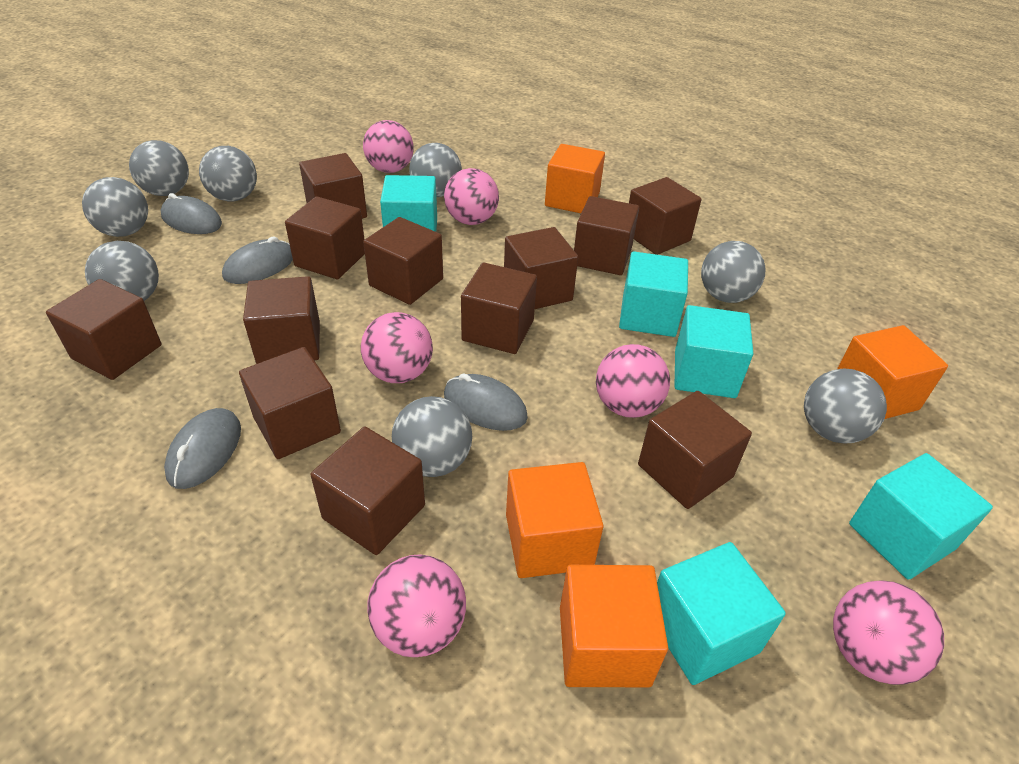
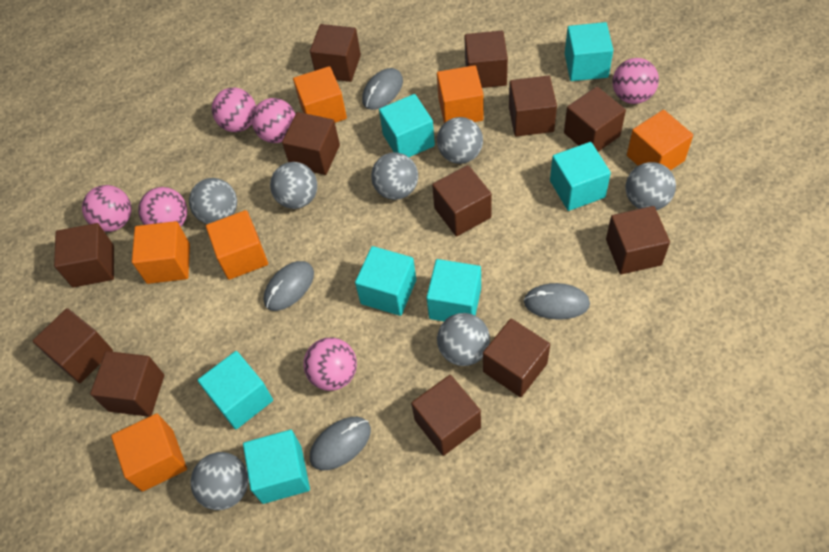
grey ball: [82,177,148,237] [85,241,159,301] [129,140,189,196] [199,146,257,202] [392,396,472,477] [409,143,462,197] [701,241,765,303] [804,368,887,443] = 8 -> [189,178,237,224] [190,452,249,510] [270,162,317,209] [371,152,418,200] [437,117,483,164] [437,313,490,366] [625,162,676,210] = 7
orange cube: [506,462,604,578] [545,144,605,213] [560,565,668,687] [837,325,948,419] = 4 -> [111,413,187,491] [132,221,190,284] [206,210,268,280] [293,66,347,123] [437,65,484,123] [627,110,693,171] = 6
turquoise cube: [380,175,437,232] [619,251,688,337] [657,542,786,685] [675,305,753,398] [849,453,993,580] = 5 -> [198,351,273,429] [243,430,310,504] [355,246,416,316] [379,94,435,157] [426,259,481,321] [550,142,611,211] [565,22,613,81] = 7

